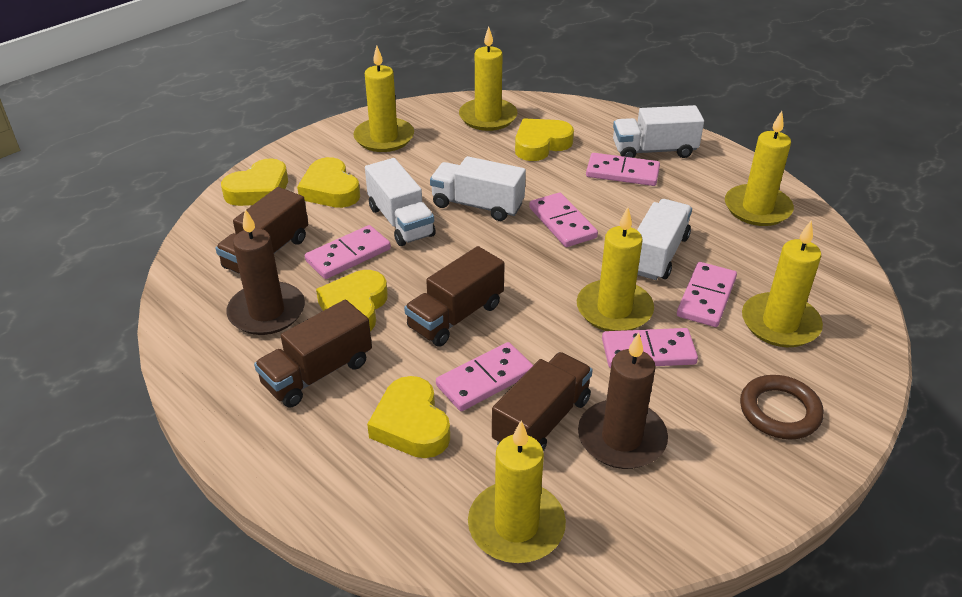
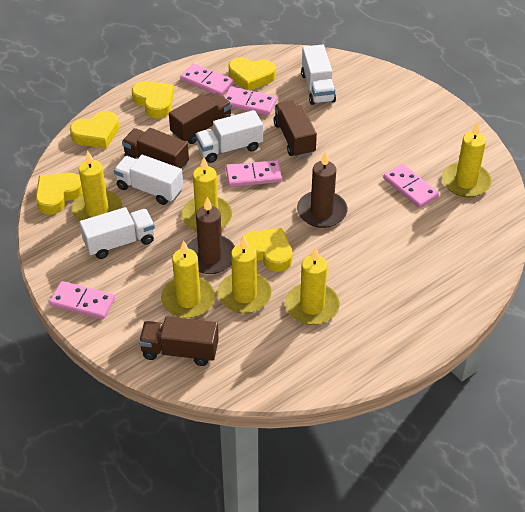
brown ring: [740,375,824,440] = 1 -> none = 0
pink domino: [305,225,391,279] [436,342,533,411] [529,192,598,247] [586,153,660,186] [602,328,698,368] [677,262,737,327] = 6 -> [49,281,115,319] [180,63,234,95] [224,86,277,116] [226,160,282,187] [383,164,439,208] = 5

